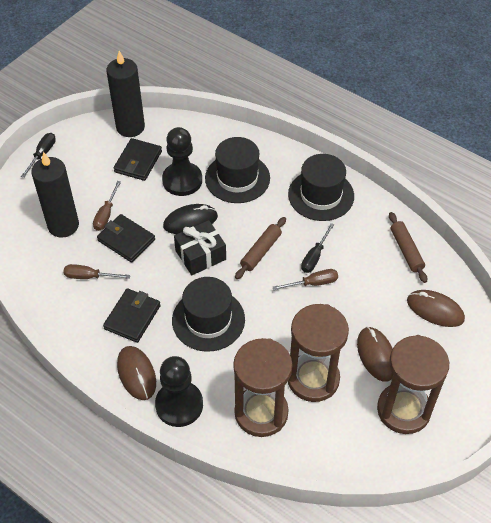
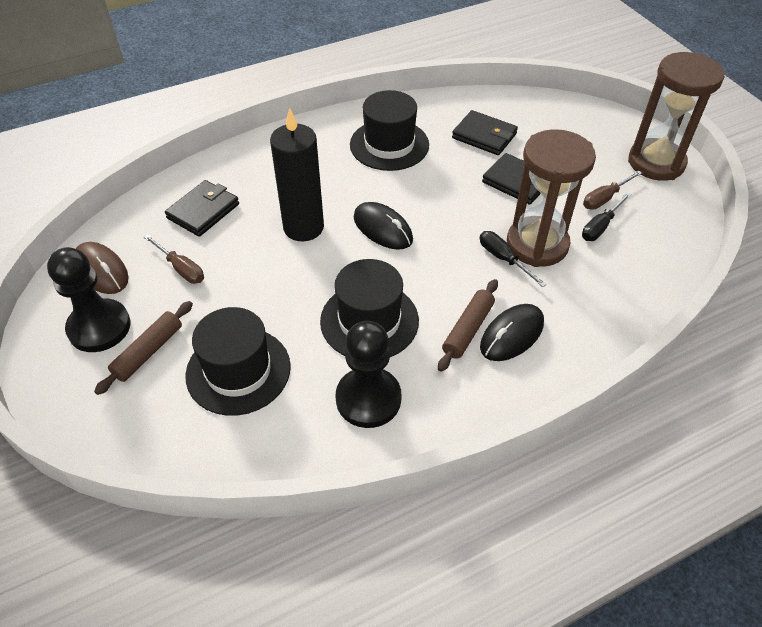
black candle: [31,152,79,238] [106,51,145,137] = 2 -> [270,108,324,241] = 1
black gift: [174,220,226,275] = 1 -> none = 0
black mouse: [163,204,218,234] = 1 -> [354,202,413,250] [480,304,544,361] = 2
brown hourglass: [233,338,293,437] [288,304,349,402] [377,335,449,434] = 3 -> [507,129,596,267] [628,52,724,181] = 2
brown mouse: [117,346,156,400] [357,327,393,382] [407,290,465,327] = 3 -> [76,242,128,294] = 1
brown screwdriver: [63,264,130,279] [93,181,121,231] [273,269,338,290] = 3 -> [144,235,204,284] [583,170,642,210] = 2

